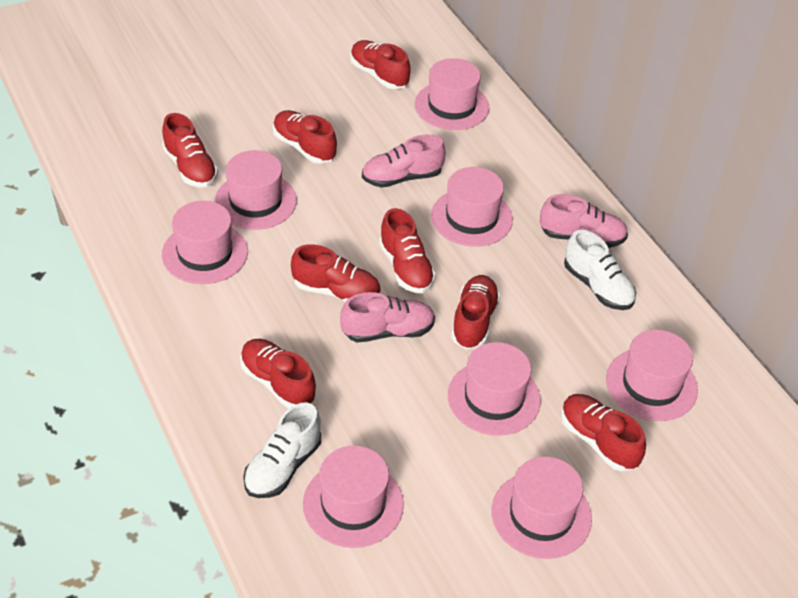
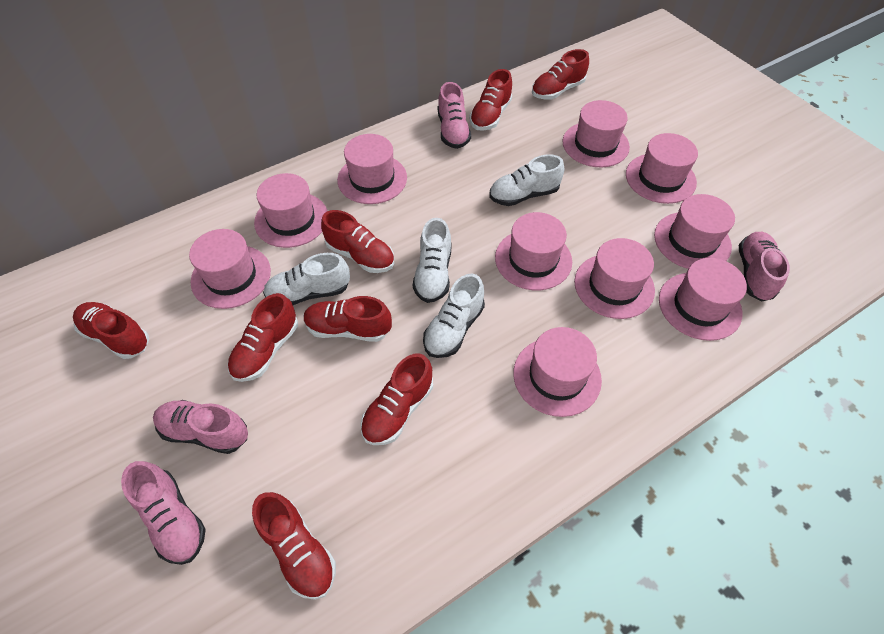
pink hat: [162,201,248,284] [215,150,297,230] [303,446,404,548] [415,58,489,130] [431,167,513,247] [448,342,541,436] [491,457,592,559] [606,330,698,421] = 8 -> [189,229,271,309] [254,173,328,248] [337,134,407,204] [495,212,572,291] [513,327,602,417] [563,100,630,168] [574,238,655,319] [626,133,698,204] [654,194,735,269] [659,258,747,341] = 10
pink shoe: [340,292,435,342] [362,135,446,188] [540,194,628,248] = 3 -> [121,461,206,565] [153,400,248,454] [438,82,471,149] [739,232,790,301] = 4
white shoe: [243,402,321,498] [564,230,636,310] = 2 -> [263,253,350,305] [413,218,451,303] [423,274,485,358] [489,154,564,206] = 4

